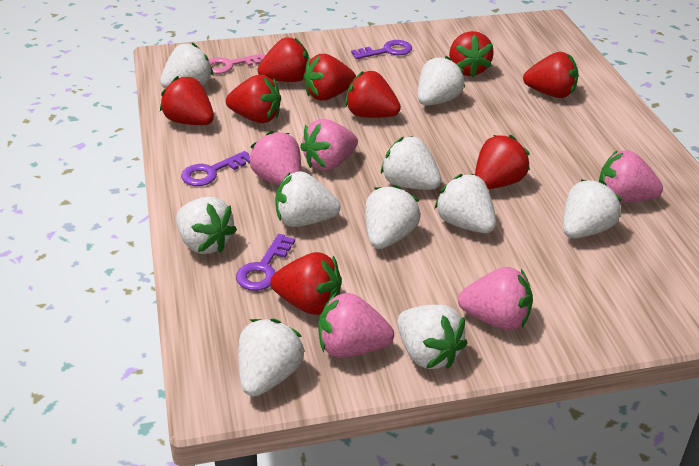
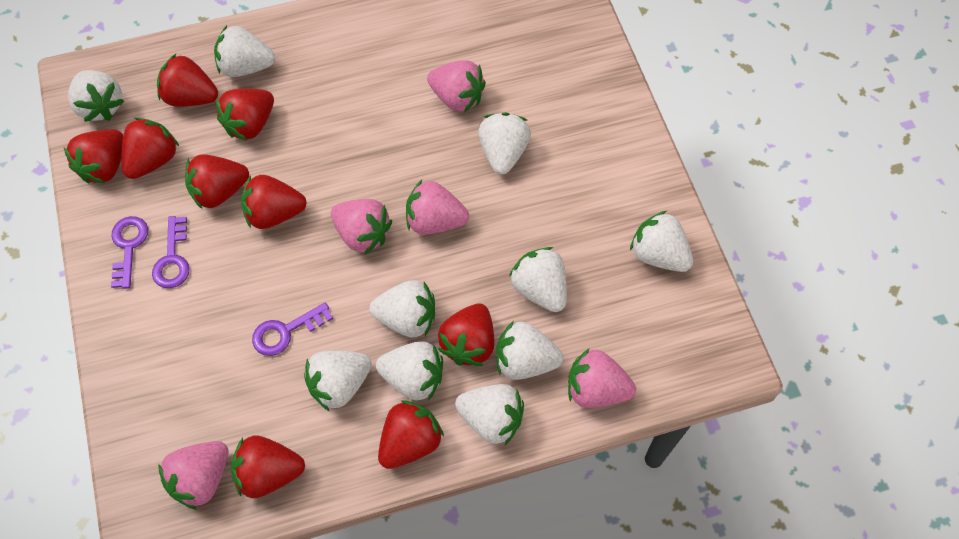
pink key: [209,53,265,74] = 1 -> none = 0

